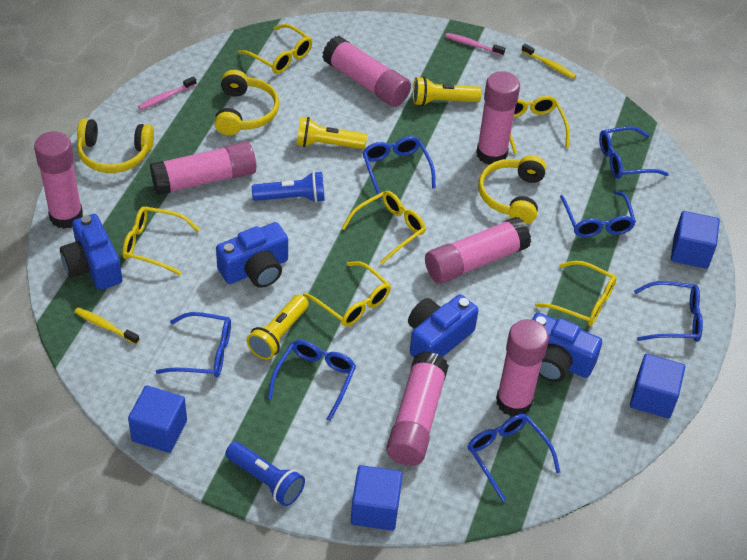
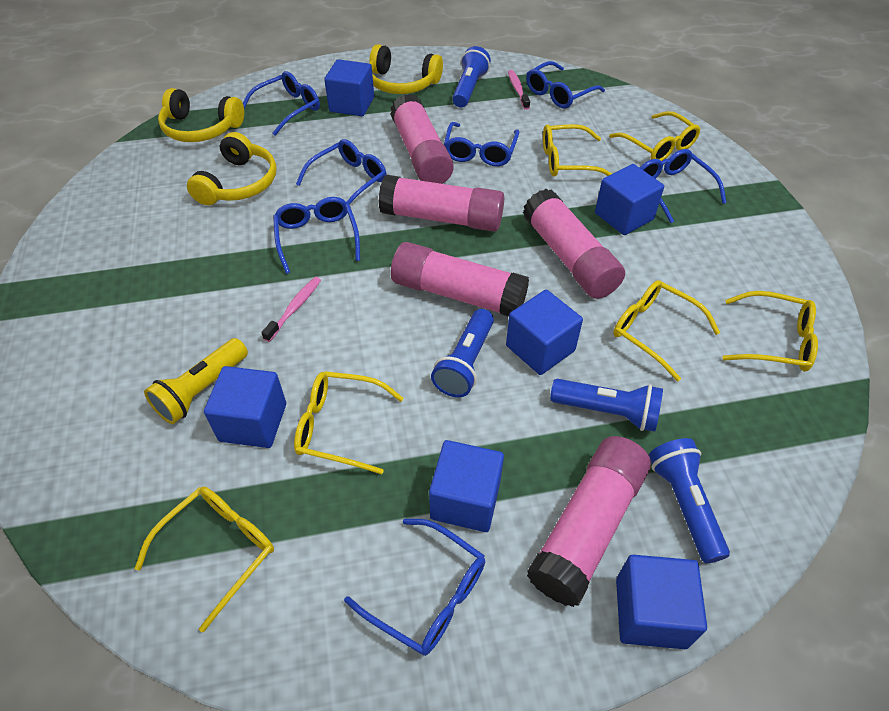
blue camera: [60,214,122,290] [216,222,288,288] [408,294,478,357] [532,313,602,382] = 4 -> none = 0
blue cube: [128,385,187,453] [351,465,403,531] [630,354,685,418] [671,211,720,269] = 4 -> [204,366,286,448] [324,59,374,116] [429,440,504,532] [506,290,583,375] [595,164,664,235] [616,555,707,649] = 6
blue flashlight: [225,442,305,506] [252,171,325,203] = 2 -> [431,309,494,397] [452,46,491,107] [550,379,663,432] [649,438,730,563] = 4
pink glue stick: [34,131,83,229] [150,142,256,195] [322,36,411,107] [386,351,449,466] [425,217,531,284] [476,71,520,165] [496,319,549,417] = 7 -> [378,175,504,232] [390,94,454,184] [391,242,529,317] [523,189,625,299] [527,436,651,607] = 5
yellow flashlight: [247,294,309,360] [296,117,367,149] [413,77,481,106] = 3 -> [144,338,248,424] = 1
yellow toothbrush: [74,308,139,345] [522,44,576,79] = 2 -> none = 0

